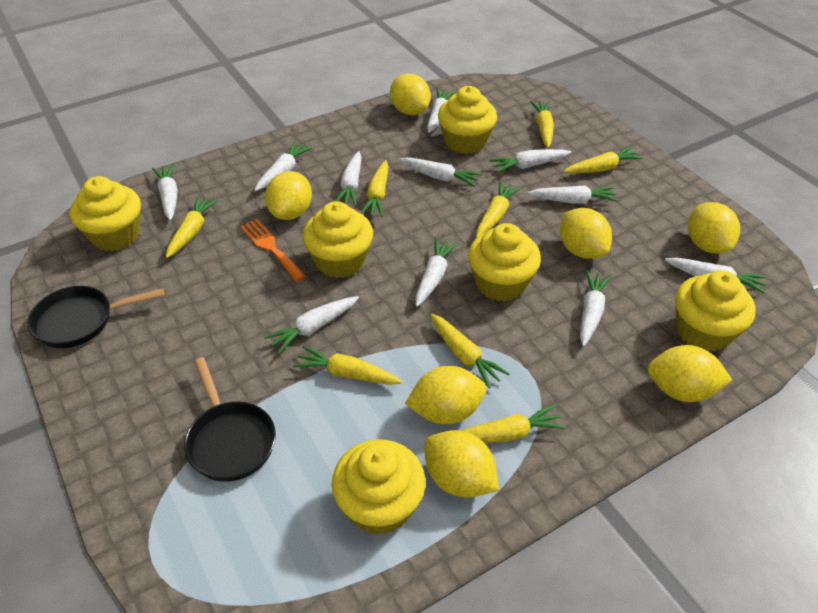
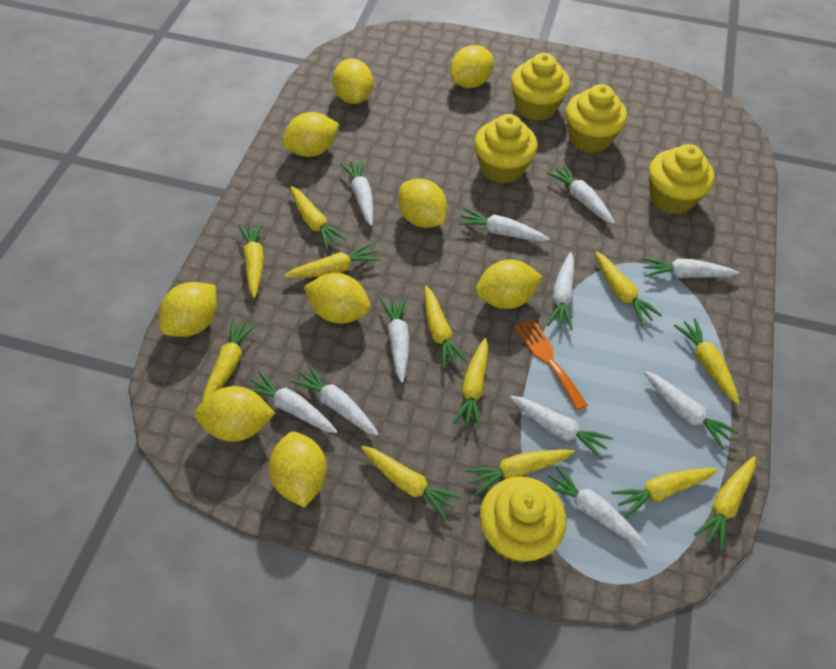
black pan: [28,286,164,348] [184,357,276,482] = 2 -> none = 0
yellow carrot: [166,196,219,258] [293,346,402,385] [360,160,389,217] [430,314,510,388] [460,404,566,443] [476,181,521,238] [530,101,554,148] [564,146,643,173] = 8 -> [202,318,257,402] [238,222,264,298] [284,243,380,278] [290,186,347,250] [361,446,461,520] [424,286,468,369] [453,338,488,429] [466,449,574,496] [595,252,662,326] [612,468,718,518] [674,318,740,405] [694,456,756,552] = 12
yellow cupcake: [70,176,141,251] [303,201,373,278] [332,439,425,535] [438,86,497,154] [468,223,541,301] [675,271,755,352] = 6 -> [474,114,538,184] [480,477,566,563] [511,53,570,121] [566,84,627,153] [649,144,715,214] = 5
yellow lemon: [265,171,312,220] [390,74,431,115] [405,366,486,424] [424,430,499,498] [560,208,612,259] [648,345,732,402] [688,202,740,254] = 7 -> [159,282,217,337] [195,386,275,442] [269,432,327,508] [282,112,339,157] [304,273,371,324] [332,59,373,104] [398,178,447,228] [450,45,494,88] [476,259,543,309] = 9

